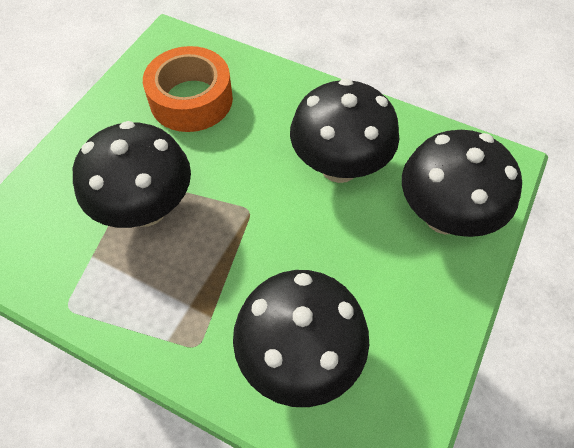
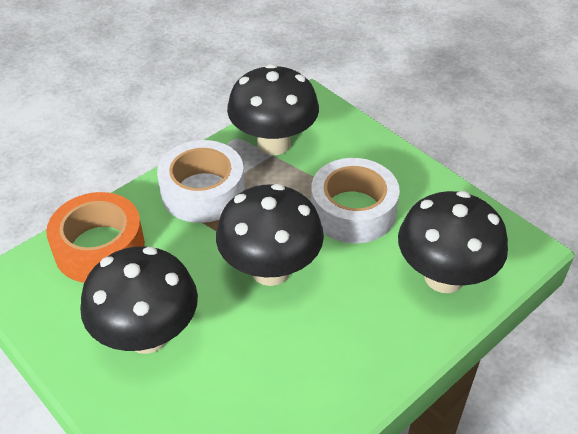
white tape: none = 0 -> [157,140,245,223] [311,158,400,243] = 2

